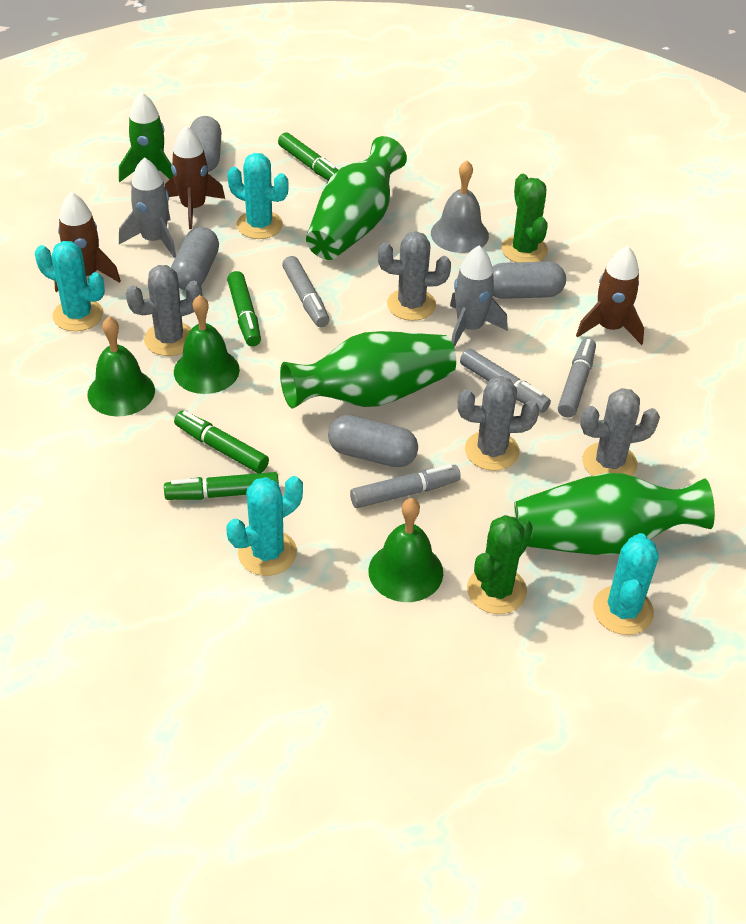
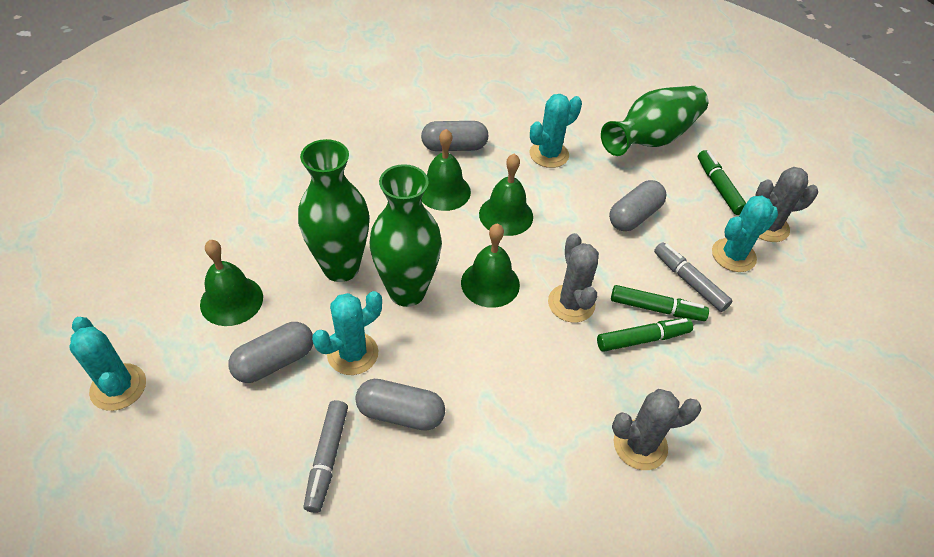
brown rocket: [54,192,121,292] [165,126,225,229] [576,246,644,345] = 3 -> none = 0
green bell: [87,317,155,417] [174,295,240,394] [368,498,443,602] = 3 -> [200,240,263,326] [421,129,471,211] [461,224,520,308] [479,153,533,236] = 4
green cactus: [467,515,533,614] [501,174,548,262] = 2 -> none = 0
green marker: [164,472,279,500] [174,411,269,473] [227,271,261,346] [278,132,338,181] = 4 -> [597,318,693,352] [611,285,709,321] [698,150,746,215] = 3
green rocket: [119,92,173,182] = 1 -> none = 0
grey bell: [431,160,489,253] = 1 -> none = 0
grey cactus: [126,265,202,356] [378,231,451,321] [458,376,539,471] [580,388,660,476] = 4 -> [548,233,599,323] [612,389,702,470] [755,167,818,242] = 3
grey marker: [282,256,329,327] [350,464,461,508] [460,349,551,413] [558,338,596,418] = 4 -> [303,400,348,513] [654,242,732,312] = 2
grey rocket: [119,157,176,258] [450,245,508,347] = 2 -> none = 0

